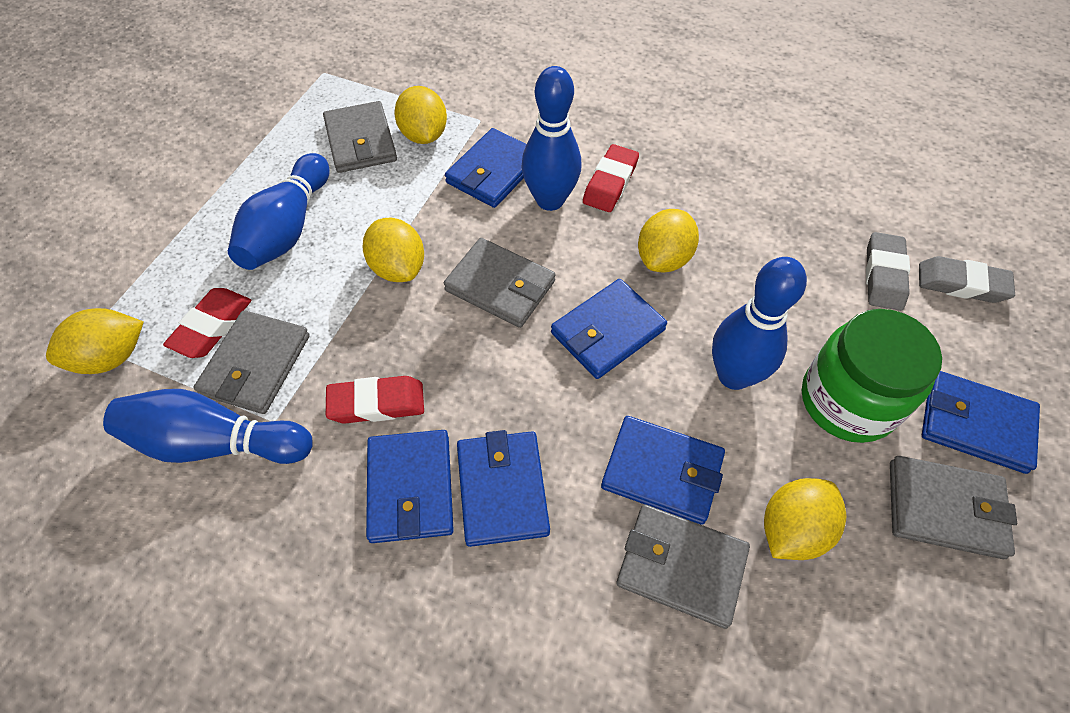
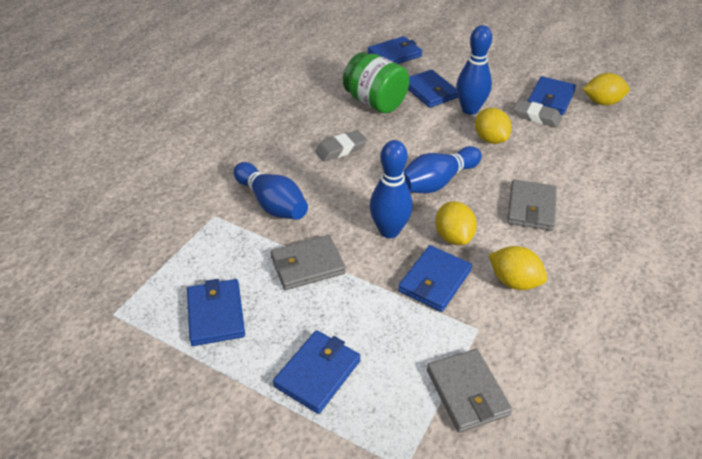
grey wallet: [194,310,310,414] [323,101,397,173] [444,238,556,328] [616,504,750,629] [890,456,1017,559] = 5 -> [271,235,346,290] [427,349,512,433] [507,180,557,231] = 3
red eraser: [163,288,251,358] [326,376,424,424] [583,144,639,212] = 3 -> none = 0
yellow lemon: [46,308,144,374] [363,218,424,282] [394,86,447,144] [638,209,699,272] [764,478,847,560] = 5 -> [435,201,477,245] [475,108,511,144] [489,246,547,290] [583,73,630,106] = 4

